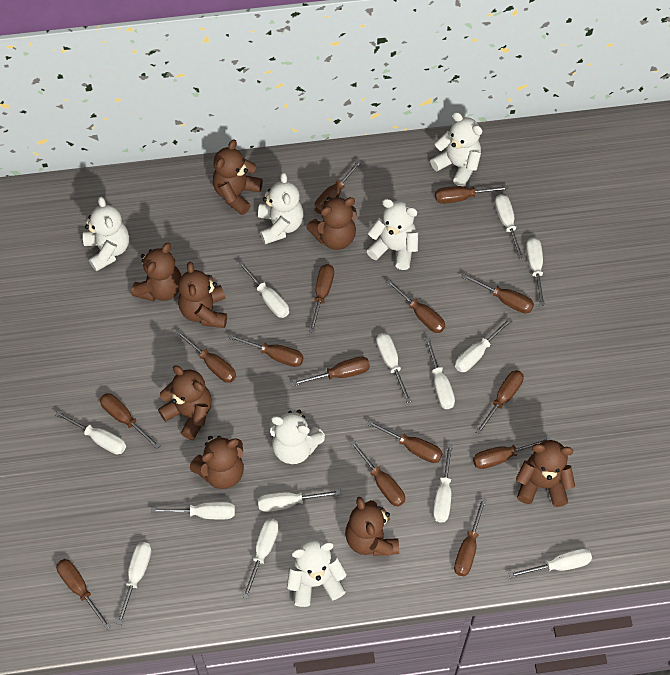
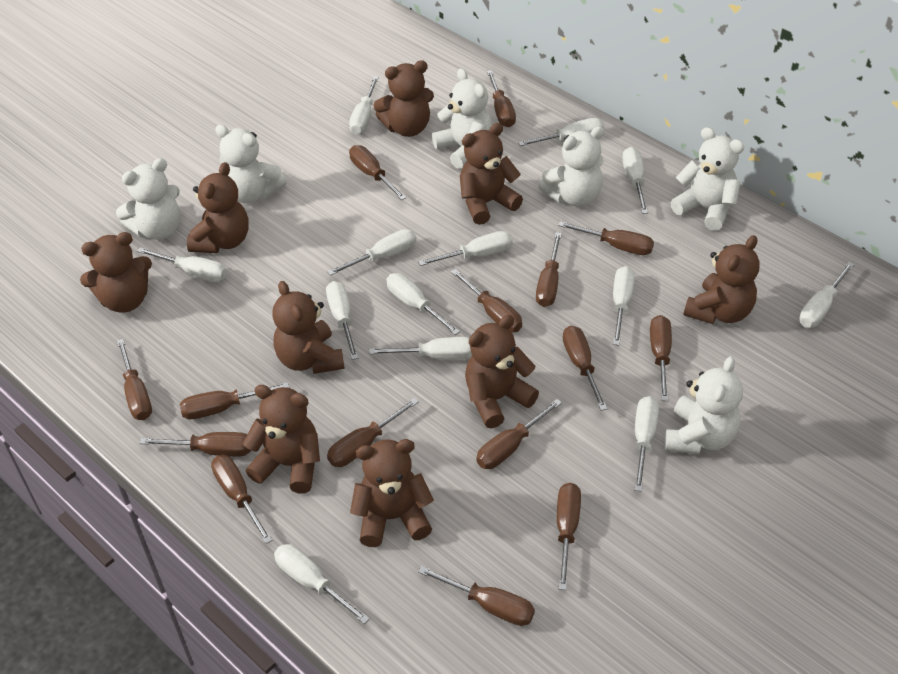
brown teddy bear: [131,243,181,301] [158,365,212,440] [178,262,227,328] [190,436,244,489] [213,139,263,215] [307,196,357,250] [345,497,399,556] [516,440,575,507] = 8 -> [80,232,152,313] [187,162,249,253] [243,385,320,493] [272,281,345,374] [350,439,434,547] [374,60,434,137] [460,123,523,225] [465,315,539,428] [684,235,760,324] = 9

